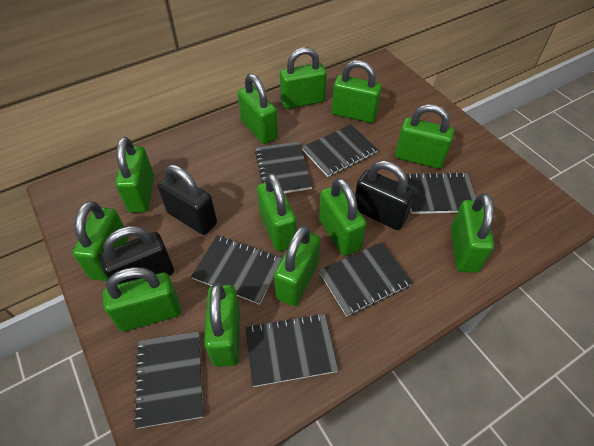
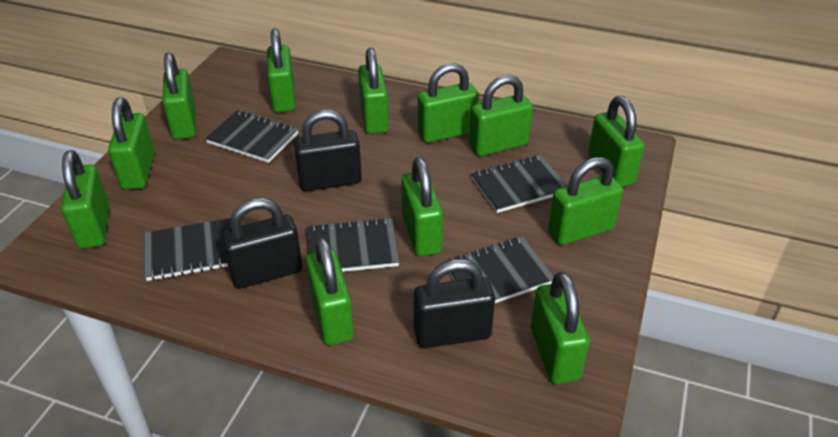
black notebook: [133,331,203,429] [191,235,282,305] [245,313,338,387] [255,141,313,193] [302,124,378,177] [319,242,413,316] [406,172,476,214] = 7 -> [144,218,231,281] [205,110,299,163] [306,217,399,272] [444,237,554,303] [471,155,567,213] = 5

